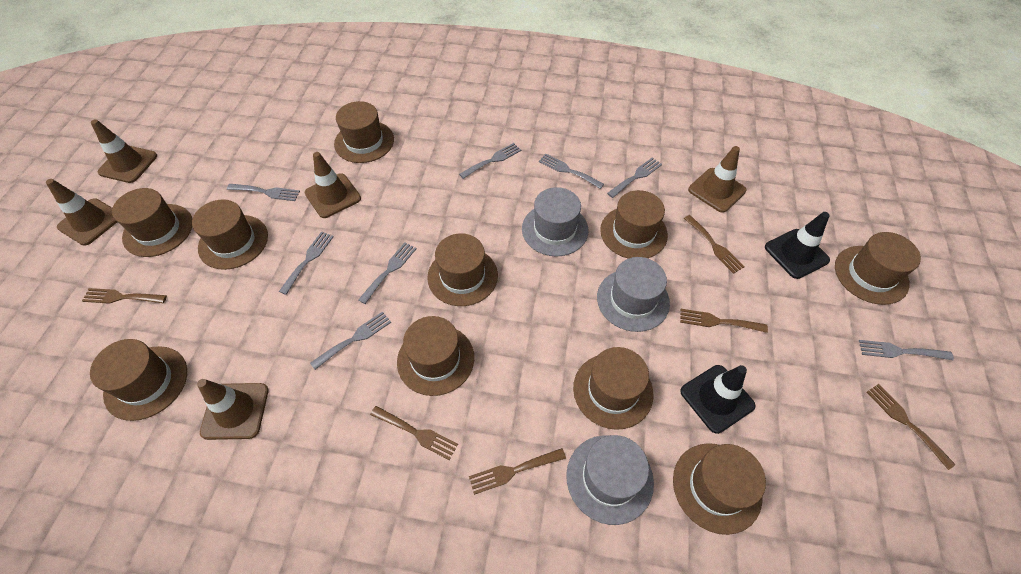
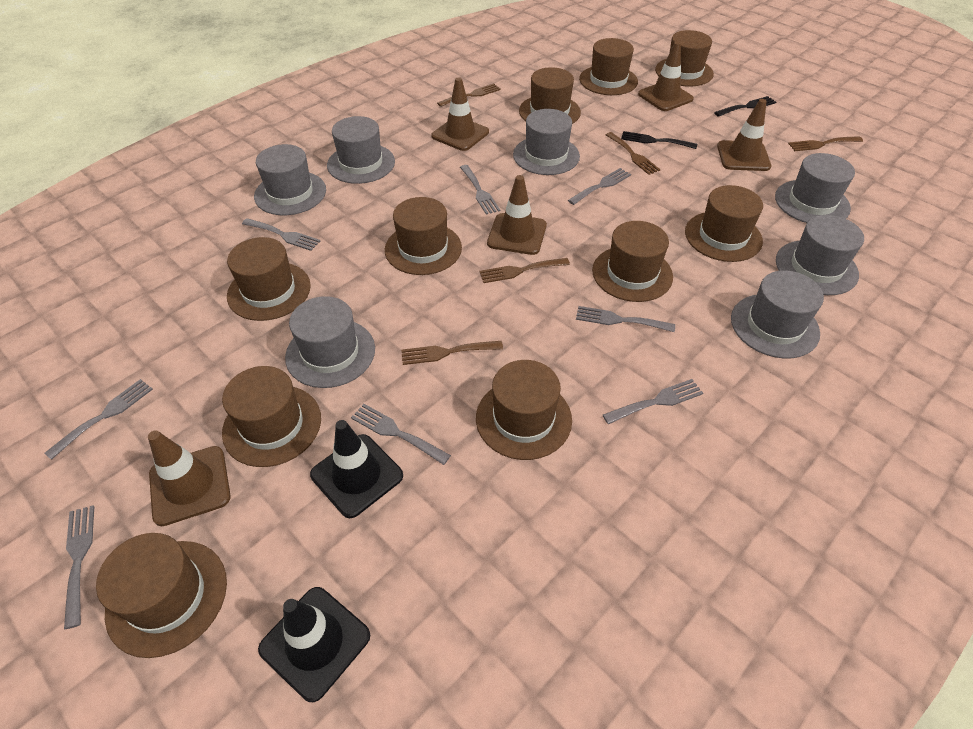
black fork: none = 0 -> [621,131,697,149] [714,96,776,117] = 2
brown fork: [82,288,167,304] [370,406,458,460] [469,448,566,495] [680,309,768,333] [684,215,745,274] [867,384,956,470] = 6 -> [401,341,503,365] [437,83,501,107] [479,258,570,283] [606,132,660,175] [788,136,863,151] = 5
grey hat: [522,187,588,257] [566,435,654,525] [597,257,670,332] = 3 -> [254,144,326,215] [285,296,375,388] [327,116,395,184] [513,109,580,175] [731,270,824,358] [775,153,855,223] [776,215,864,295] = 7

